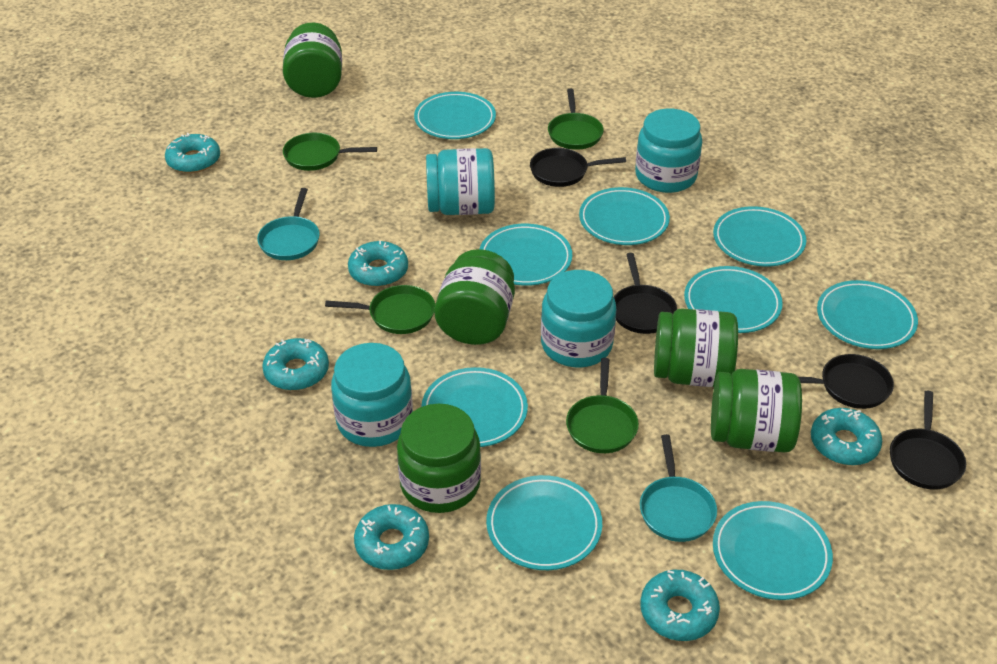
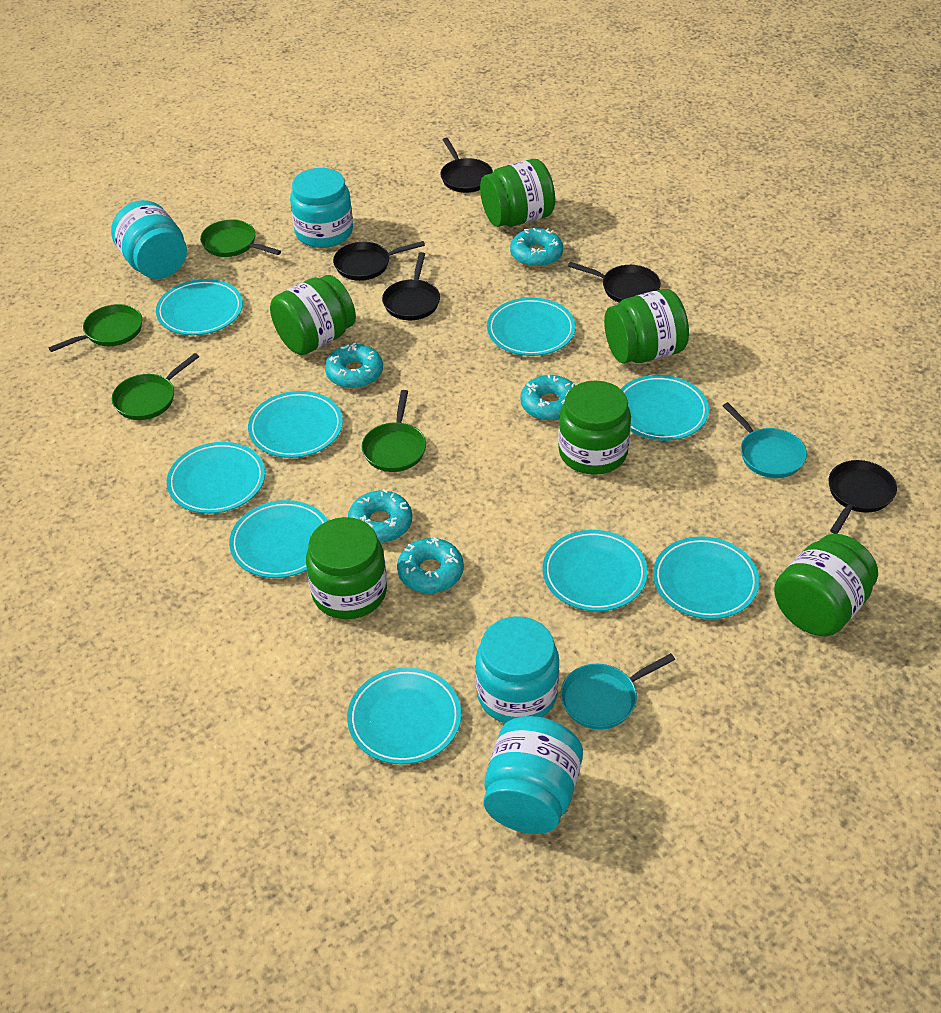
black pan: [530,148,626,187] [614,253,677,334] [798,354,894,409] [890,391,966,489] = 4 -> [333,241,425,281] [382,252,440,320] [441,138,493,193] [568,262,661,303] [828,460,897,534] = 5
green jar: [283,23,342,98] [397,404,481,513] [434,249,515,345] [654,309,738,387] [711,369,802,452] = 5 -> [270,275,356,355] [306,517,387,619] [480,159,555,227] [558,380,631,475] [604,289,689,363] [774,534,878,636] = 6
turquoise donut: [165,133,220,173] [262,338,329,391] [348,241,408,287] [354,504,429,570] [640,570,720,641] [811,408,882,465] = 6 -> [325,342,383,389] [348,489,412,543] [397,538,464,594] [510,228,563,267] [520,375,575,421] = 5

